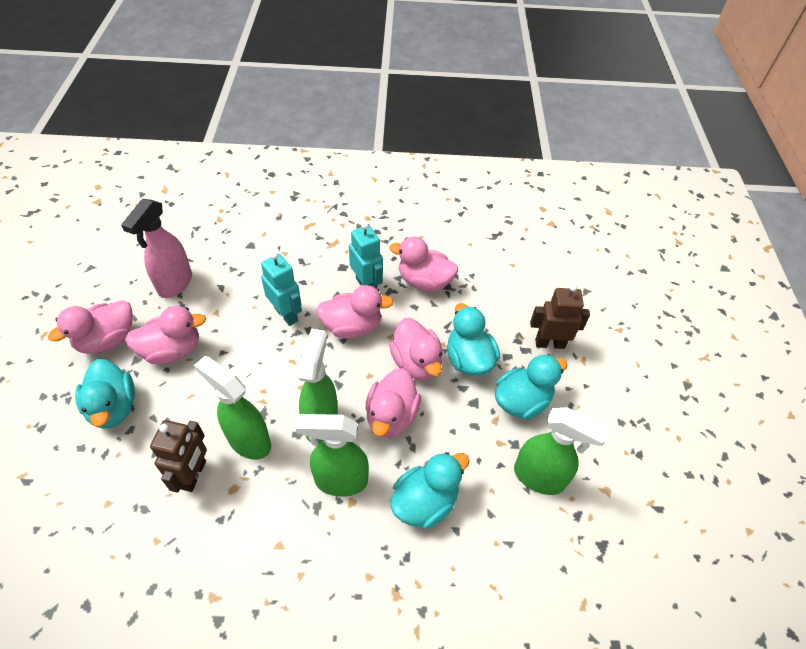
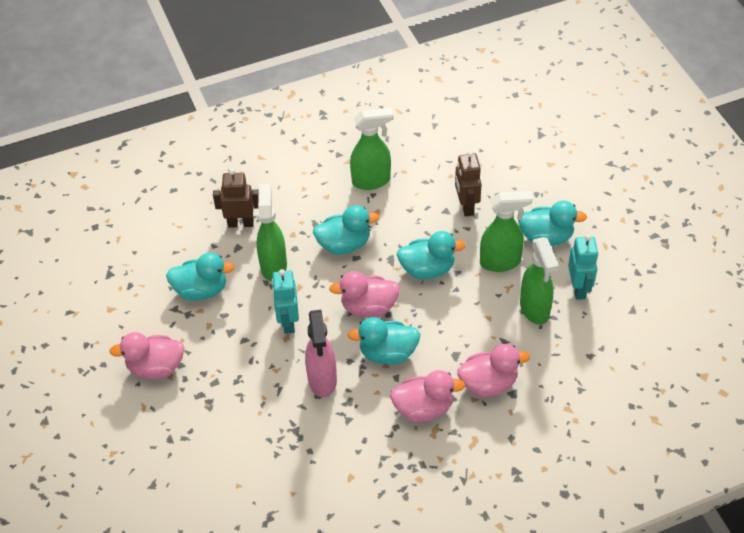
pink duck: [48,300,133,354] [125,306,206,364] [316,285,394,338] [365,368,421,438] [389,237,458,292] [389,318,443,381] = 6 -> [109,332,184,379] [329,271,400,317] [390,370,465,422] [457,344,530,397] = 4
turquoise duck: [75,359,135,429] [390,452,470,529] [447,303,500,376] [495,354,568,420] = 4 -> [166,252,235,301] [313,205,379,255] [348,317,420,365] [397,231,466,279] [518,201,587,246] = 5

